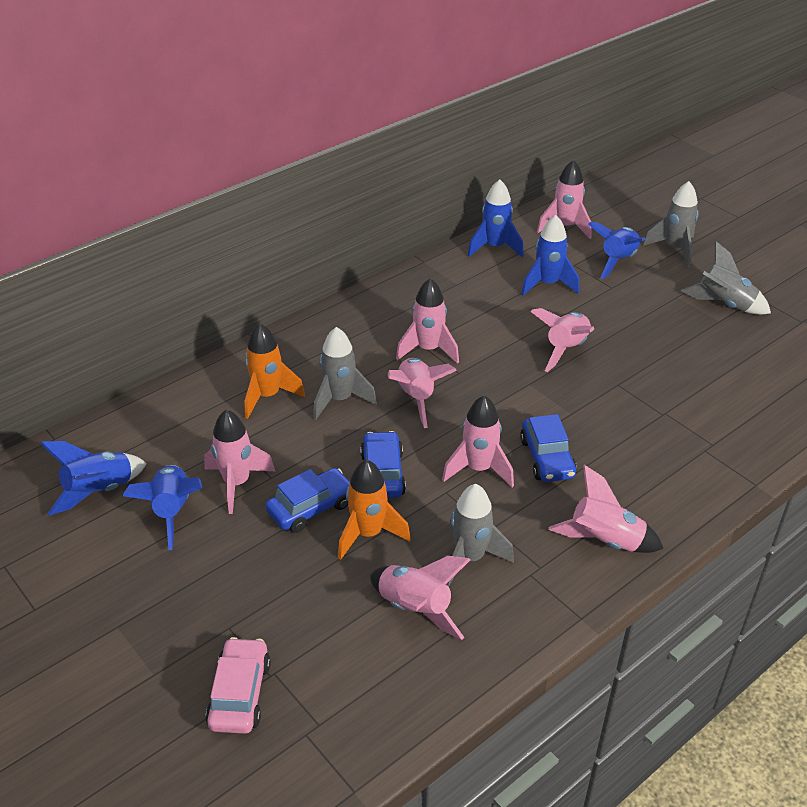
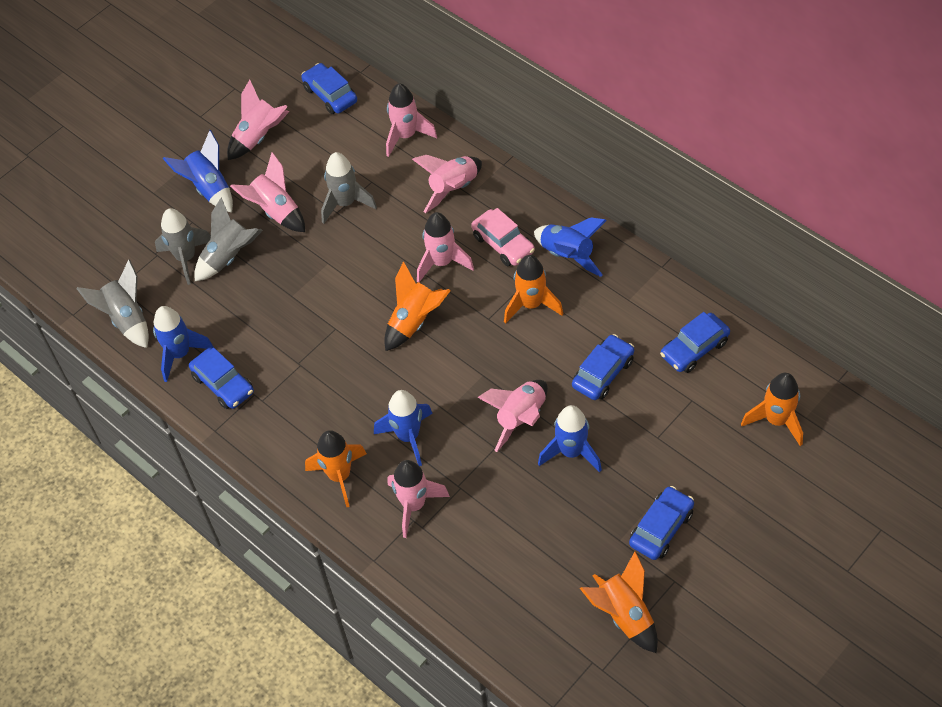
blue car: [265,468,350,533] [360,431,406,498] [520,414,577,482] = 3 -> [189,348,254,409] [301,63,357,114] [572,334,634,400] [629,486,694,560] [660,312,730,373] = 5
orange rocket: [245,324,305,419] [338,460,411,560] = 2 -> [305,430,367,507] [384,261,451,351] [504,255,563,324] [580,551,658,653] [741,373,803,446] = 5
pink rocket: [204,409,275,514] [370,556,470,640] [388,358,457,428] [396,278,459,364] [442,395,514,487] [530,308,594,372] [537,160,592,239] [548,465,664,553] = 8 -> [227,80,289,160] [230,152,305,232] [386,83,437,157] [387,460,450,538] [412,155,482,213] [417,212,474,282] [477,380,548,452] = 7

